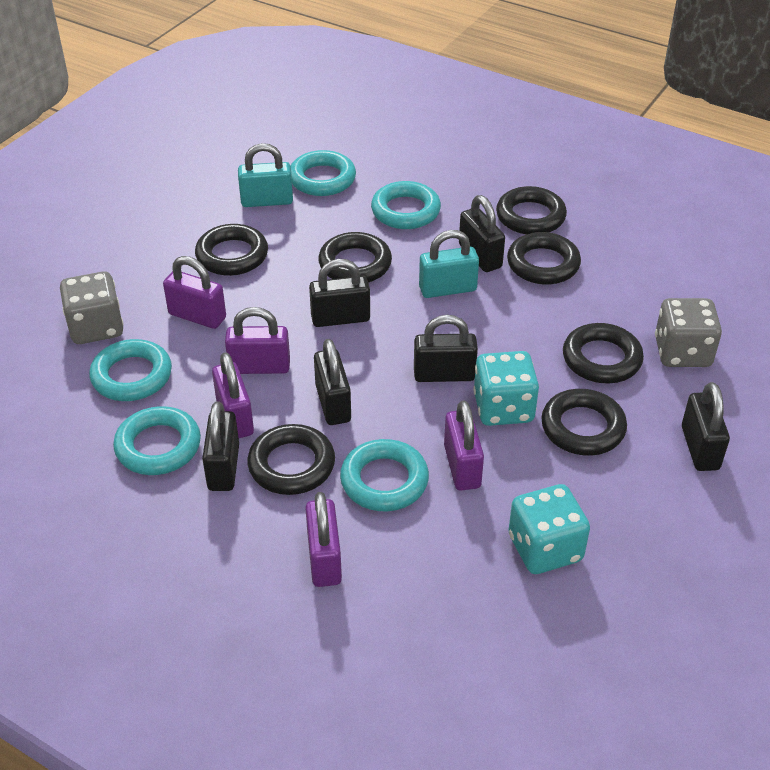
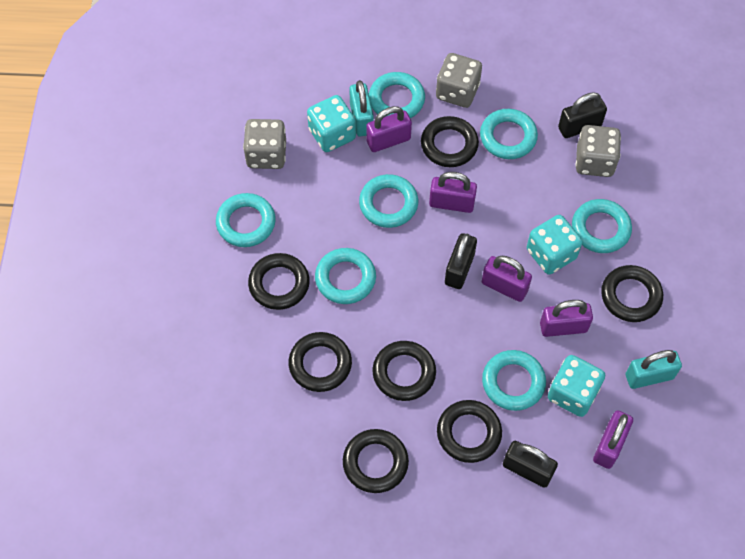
black padlock: [202,401,239,491] [309,259,370,327] [314,339,351,425] [414,315,478,382] [459,195,505,272] [682,382,730,471] = 6 -> [445,233,477,289] [503,441,558,488] [558,92,607,138] = 3
grey dice: [60,271,124,344] [655,298,722,367] = 2 -> [243,119,286,169] [436,53,482,108] [575,125,621,177] = 3
turquoise dice: [473,351,539,426] [509,484,590,574] = 2 -> [307,95,356,152] [527,215,582,275] [548,355,605,417] = 3
turquoise ring: [89,339,172,401] [113,406,201,475] [290,150,356,196] [340,439,429,511] [371,181,441,229] = 5 -> [216,193,276,247] [315,248,376,304] [359,174,418,228] [369,72,425,118] [480,109,538,159] [482,350,546,411] [572,199,632,253] = 7

